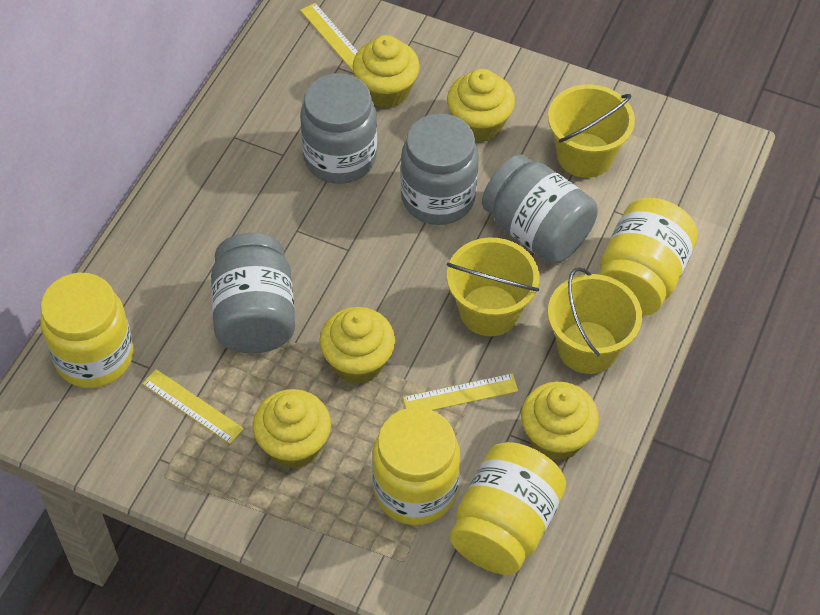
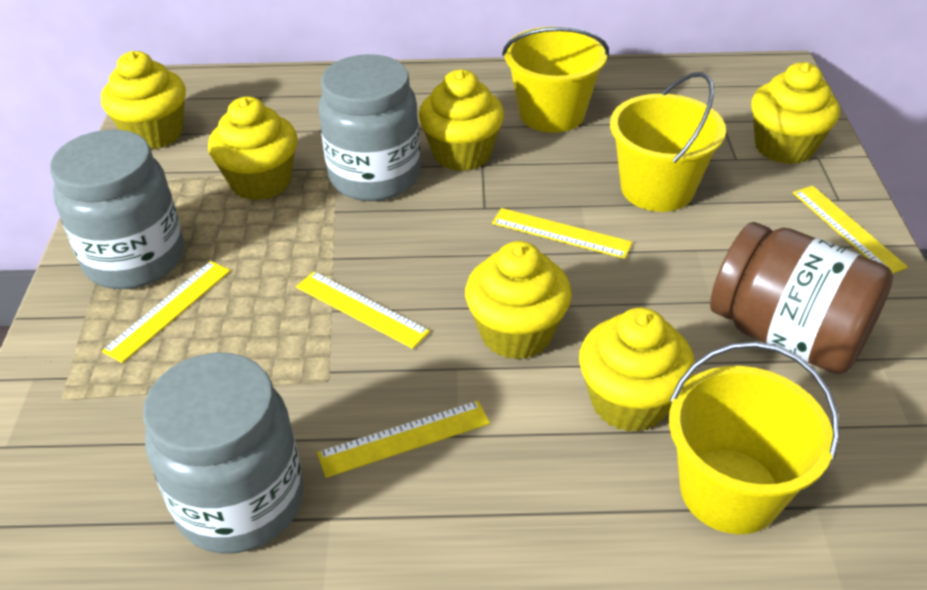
brown jar: none = 0 -> [710,222,893,374] = 1
grey jar: [211,233,295,353] [300,73,377,184] [400,113,479,225] [482,154,598,264] = 4 -> [50,130,184,289] [143,352,304,554] [319,54,420,201] = 3
yellow cupcake: [253,389,331,469] [320,307,395,384] [353,35,420,108] [447,69,515,142] [521,382,599,461] = 5 -> [101,51,186,149] [208,97,297,200] [419,70,504,171] [465,241,572,360] [579,308,695,432] [751,62,840,164] = 6
yellow jar: [40,272,134,388] [372,407,460,525] [450,442,566,575] [599,198,698,316] = 4 -> none = 0
yellow ruler: [142,369,244,444] [300,3,358,71] [403,373,518,410] = 3 -> [102,261,231,363] [296,271,430,349] [317,400,490,478] [492,208,633,259] [793,186,908,274] = 5

